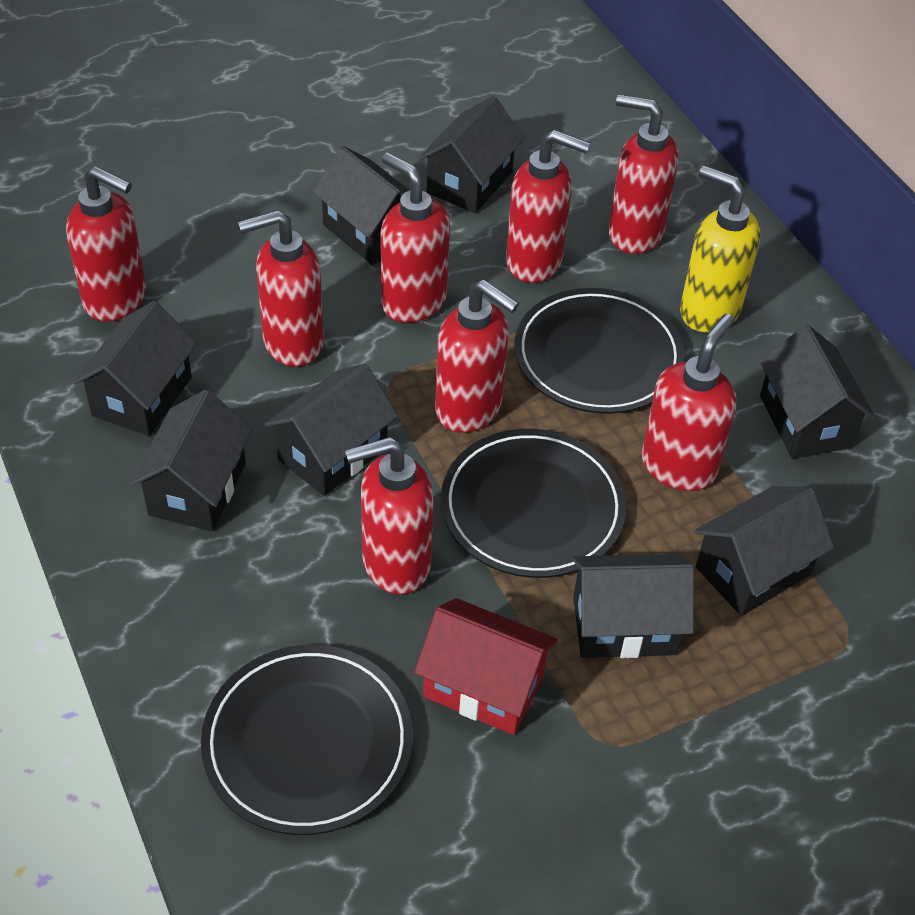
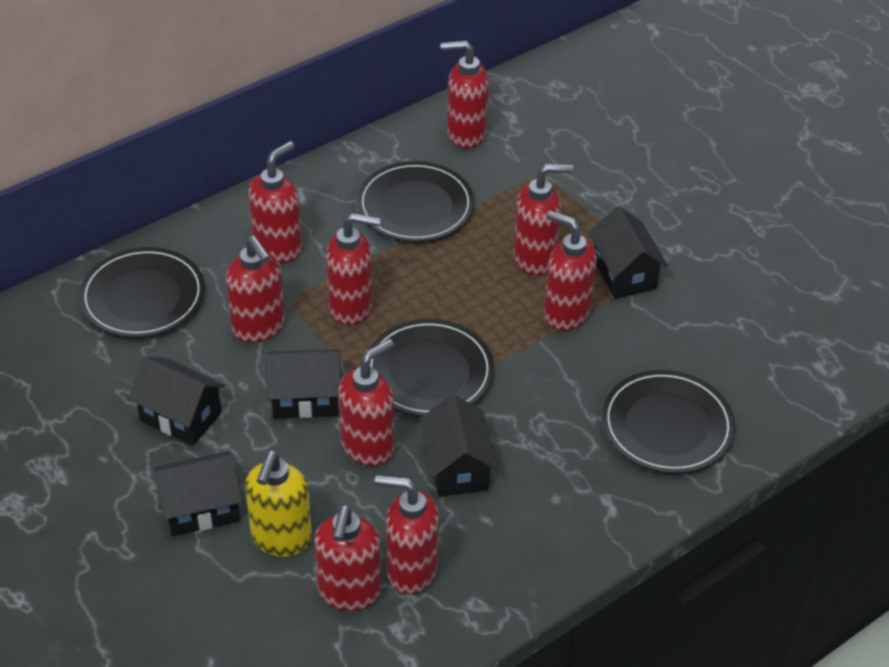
black house: [73,301,197,436] [130,390,253,531] [265,364,398,496] [312,146,410,265] [419,96,524,213] [572,554,694,658] [694,486,834,616] [759,325,875,459] = 8 -> [128,357,225,445] [154,451,243,536] [265,349,341,418] [420,394,498,497] [589,206,668,299] = 5
black plate: [201,645,413,835] [441,429,627,578] [514,288,684,414] = 3 -> [79,247,205,338] [357,161,474,242] [369,319,494,417] [602,370,735,474] = 4
red house: [414,598,558,735] = 1 -> none = 0
red soap dispenser: [66,166,146,322] [238,210,324,367] [345,437,434,594] [380,152,450,323] [435,279,519,433] [506,130,590,283] [608,94,678,254] [642,314,736,491] = 8 -> [226,236,285,343] [248,141,302,263] [314,504,381,611] [326,213,381,325] [338,339,394,466] [375,475,439,594] [440,40,489,148] [513,164,574,275] [544,211,597,331] = 9

